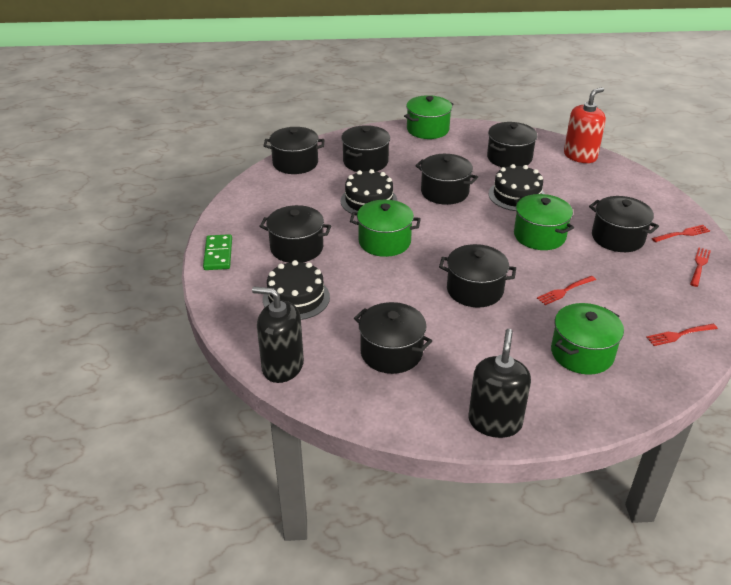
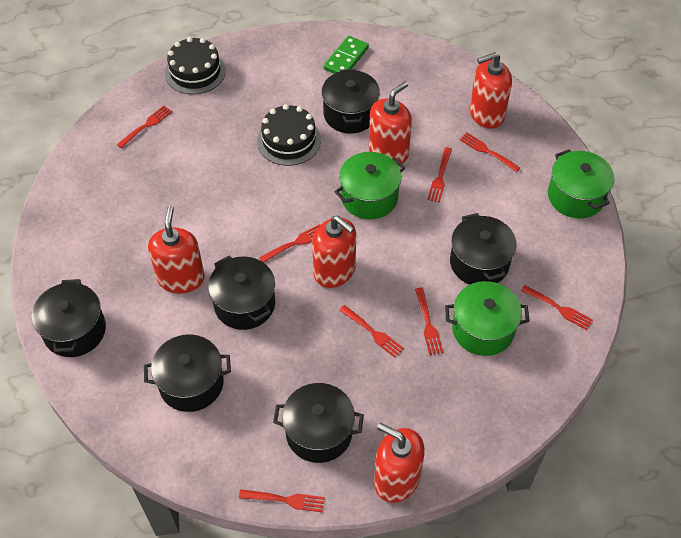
black cake: [263,260,330,320] [341,169,398,216] [489,164,545,211] = 3 -> [165,37,226,95] [257,104,321,166] = 2
black pot: [259,205,331,263] [264,127,325,174] [341,125,390,172] [354,302,432,374] [415,154,478,205] [439,244,516,307] [487,122,537,168] [589,196,659,252] = 8 -> [32,279,106,357] [144,334,231,412] [208,255,275,330] [273,383,364,463] [322,69,380,133] [450,213,517,285] = 6
black soap dispenser: [252,287,304,383] [469,328,531,438] = 2 -> none = 0
green pot: [350,200,421,257] [404,95,453,139] [514,194,574,250] [551,303,624,375] = 4 -> [335,152,405,220] [445,281,530,356] [548,149,614,218] = 3
red fork: [537,276,596,305] [646,324,718,346] [652,225,710,242] [690,248,711,287] = 4 -> [117,106,172,148] [239,489,325,512] [259,224,320,263] [339,305,404,358] [415,288,443,355] [427,147,452,203] [460,133,520,172] [521,285,593,330] = 8
red soap dispenser: [564,87,606,163] = 1 -> [148,206,205,294] [312,216,356,288] [369,81,412,165] [374,423,425,503] [470,52,512,129] = 5

